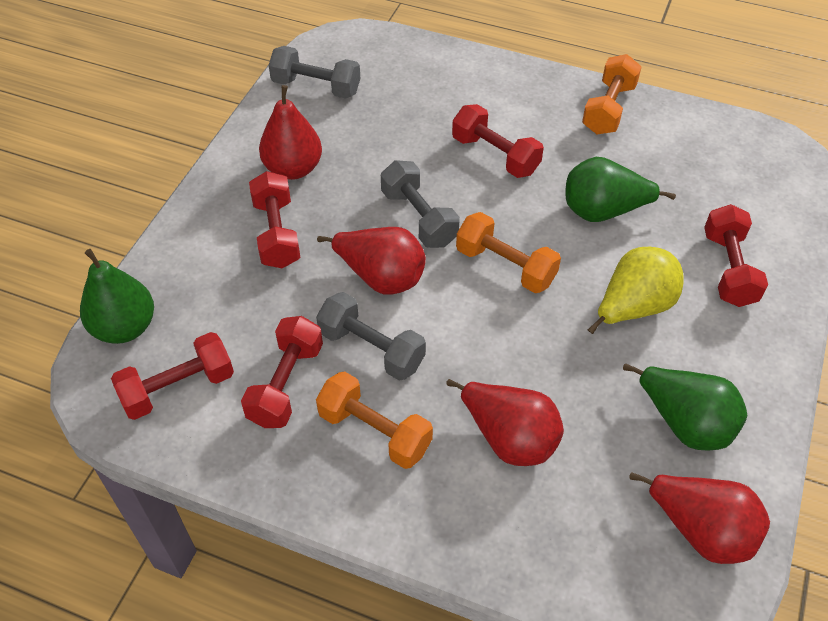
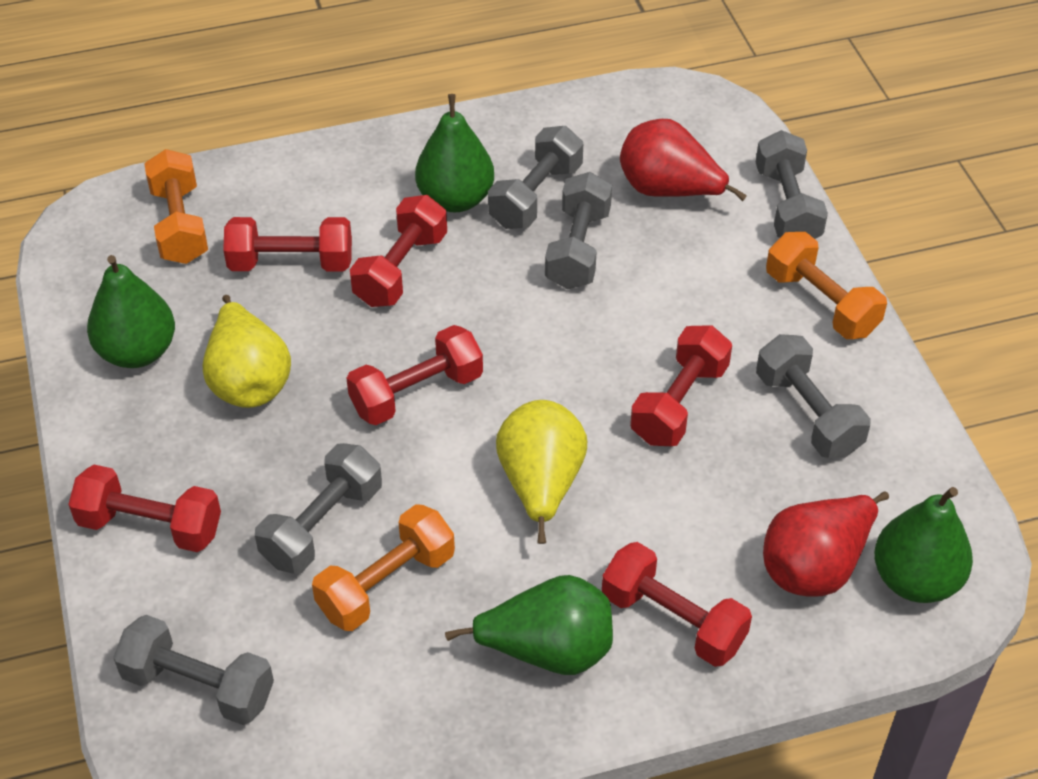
green pear: [80,249,154,344] [565,157,676,222] [623,364,747,451] = 3 -> [87,255,175,368] [415,94,494,212] [445,575,613,675] [874,487,973,603] = 4
grey dumbbell: [269,46,360,99] [316,292,426,381] [381,160,460,248] = 3 -> [113,615,274,725] [255,443,382,574] [488,126,583,229] [545,172,612,289] [756,130,828,239] [756,334,871,458] = 6
red dumbbell: [111,332,234,420] [241,316,323,428] [249,171,300,268] [452,104,544,178] [704,204,768,307] = 5 -> [68,465,221,552] [223,217,352,271] [346,325,483,425] [350,195,447,307] [602,542,752,667] [630,325,732,446] = 6
red pear: [259,85,322,180] [317,227,426,295] [446,379,564,466] [629,472,770,564] = 4 -> [620,119,747,201] [763,491,889,597] = 2
yellow pear: [588,247,684,334] = 1 -> [203,295,291,408] [496,400,587,544] = 2

